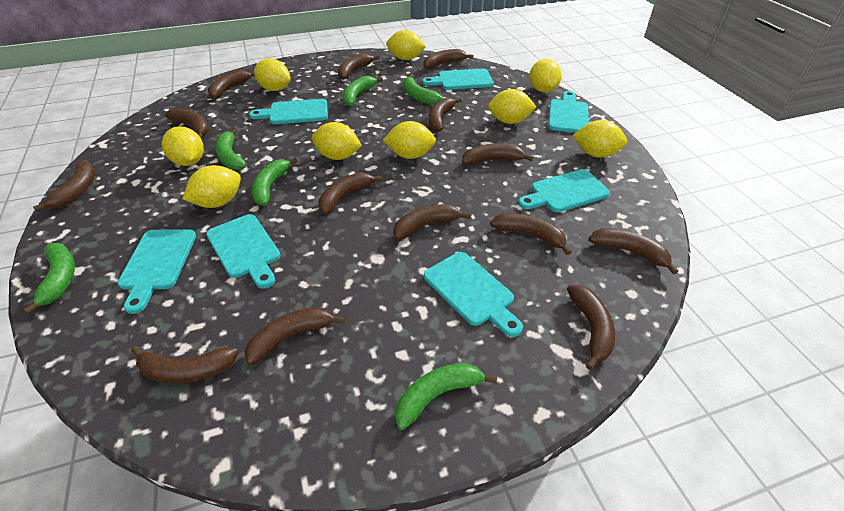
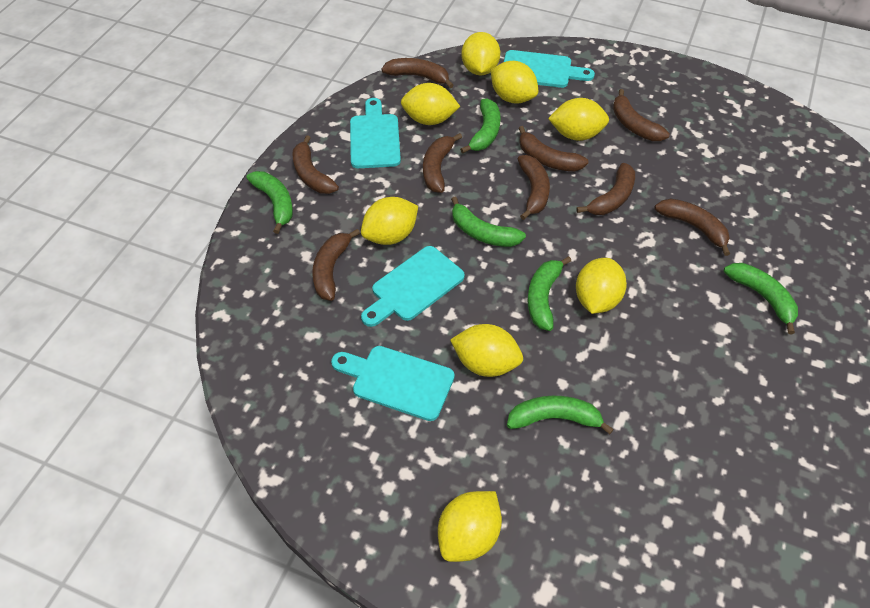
brown banana: [33,161,95,212] [131,346,238,383] [165,108,209,139] [208,70,255,99] [245,307,346,365] [318,172,383,214] [338,53,380,80] [393,204,471,240] [423,49,473,69] [428,97,462,132] [462,143,533,165] [490,213,571,255] [567,285,615,370] [589,228,678,275] = 14 -> [292,135,339,194] [312,229,360,301] [382,58,454,88] [423,133,462,193] [518,126,589,171] [518,155,550,220] [576,163,635,215] [613,89,670,141] [655,199,730,256] = 9
turquoise cutting board: [118,229,196,314] [206,214,280,289] [249,99,328,124] [422,69,494,90] [424,252,523,337] [518,169,610,212] [548,91,589,133] = 7 -> [331,346,455,421] [350,98,401,168] [361,246,465,327] [504,50,595,88] = 4
yellow lemon: [162,126,204,166] [183,165,241,208] [254,58,290,91] [312,122,362,160] [383,121,436,159] [386,30,426,60] [488,89,537,124] [530,59,562,93] [573,120,627,158] = 9 -> [361,197,418,245] [401,83,460,125] [438,491,502,562] [450,324,523,377] [461,32,500,76] [491,61,538,104] [548,98,609,141] [576,258,627,314] = 8

